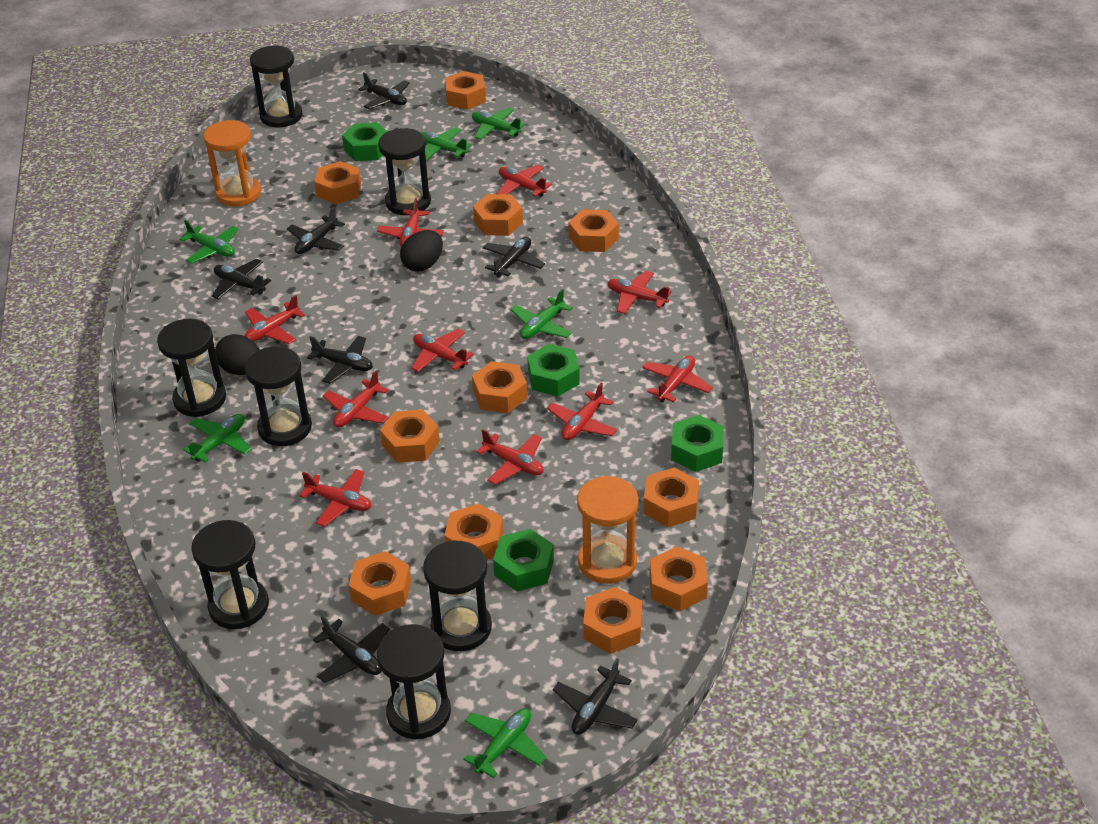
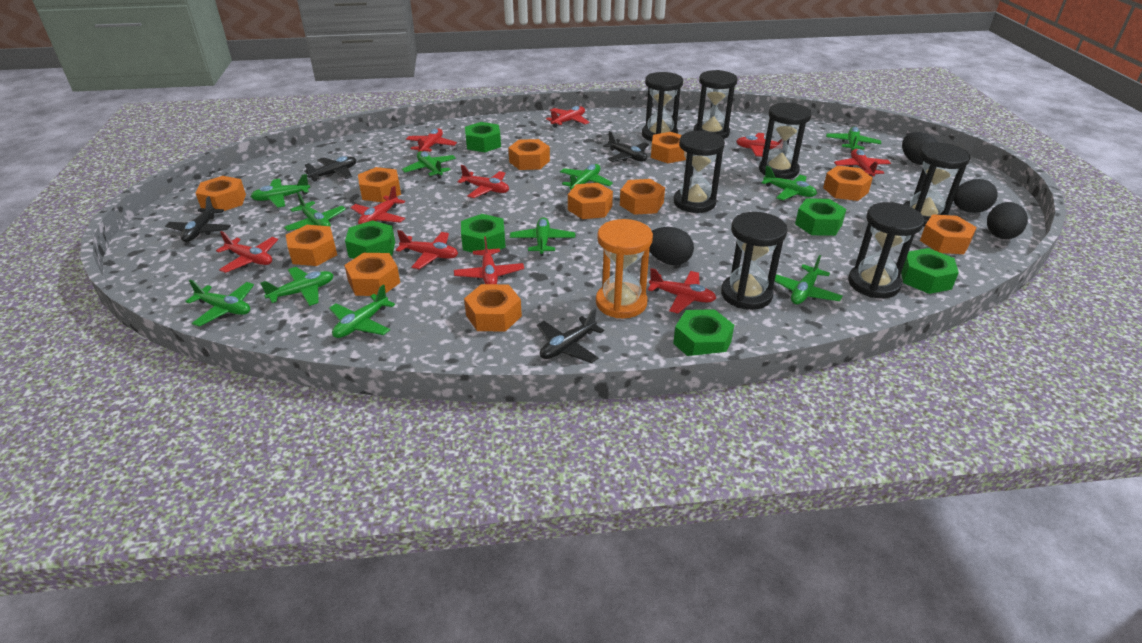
black egg: [215,334,260,375] [400,230,443,272] = 2 -> [649,227,694,265] [902,132,938,165] [953,179,998,213] [987,202,1028,239] = 4
black plane: [212,259,271,299] [287,207,345,254] [307,336,373,384] [313,615,390,683] [358,72,410,109] [483,237,545,278] [553,658,638,735] = 7 -> [165,196,231,242] [304,156,356,182] [537,309,604,363] [603,131,649,162] = 4
green nut: [342,122,387,161] [493,529,554,592] [527,344,580,396] [671,415,724,472] = 4 -> [345,220,395,259] [461,214,506,253] [465,122,501,152] [673,309,734,356] [795,198,846,236] [901,248,959,294] = 6
green plane: [180,220,238,264] [183,414,252,463] [421,127,472,161] [463,708,546,778] [472,107,525,140] [511,289,573,339] = 6 -> [185,280,254,326] [250,174,310,208] [261,267,333,306] [284,193,346,231] [329,284,395,338] [402,151,456,178] [510,217,575,256] [560,164,613,190] [761,166,817,200] [775,255,842,304] [826,127,881,153] = 11
orange hourglass: [203,120,261,206] [577,476,638,584] = 2 -> [596,219,653,318] = 1

